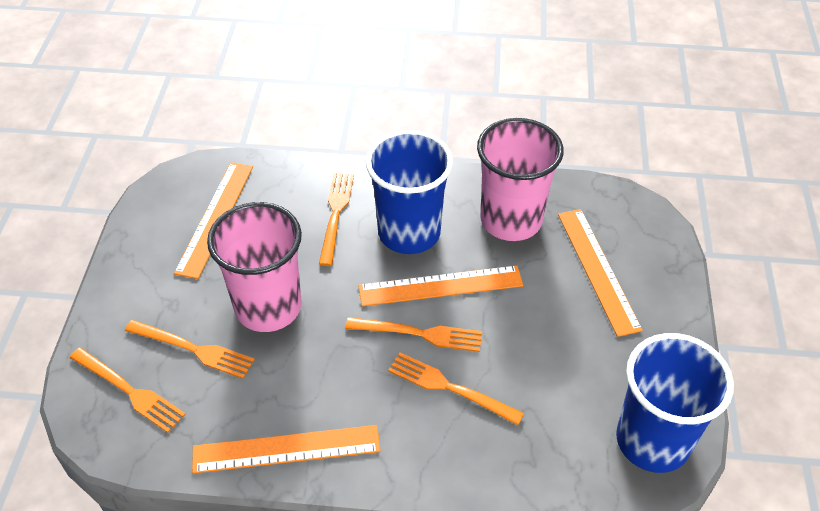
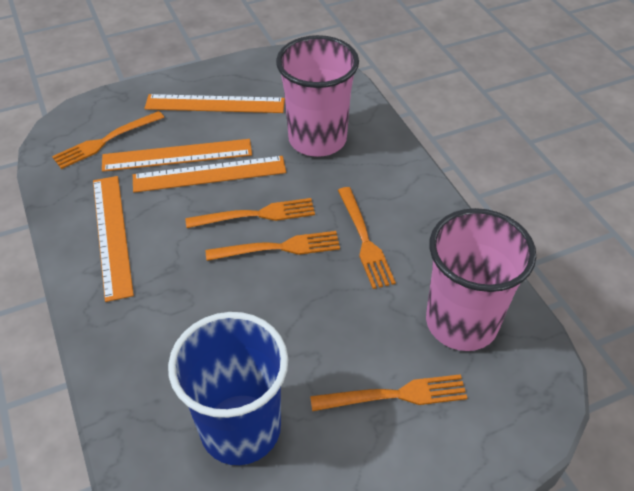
blue cup: [366,130,453,254] [616,333,734,473] = 2 -> [168,312,288,465] = 1

